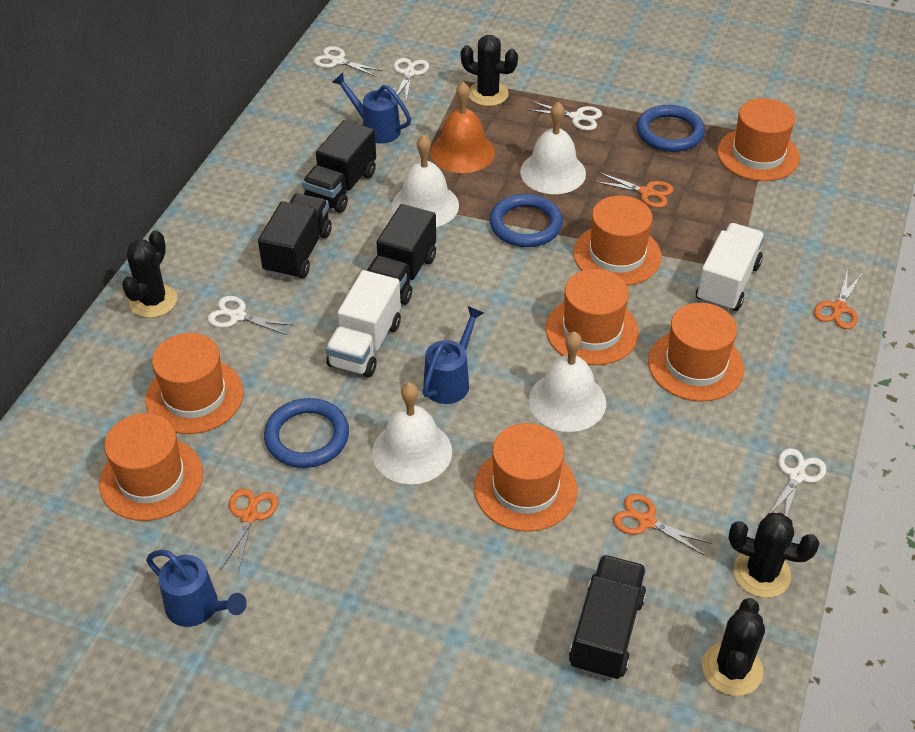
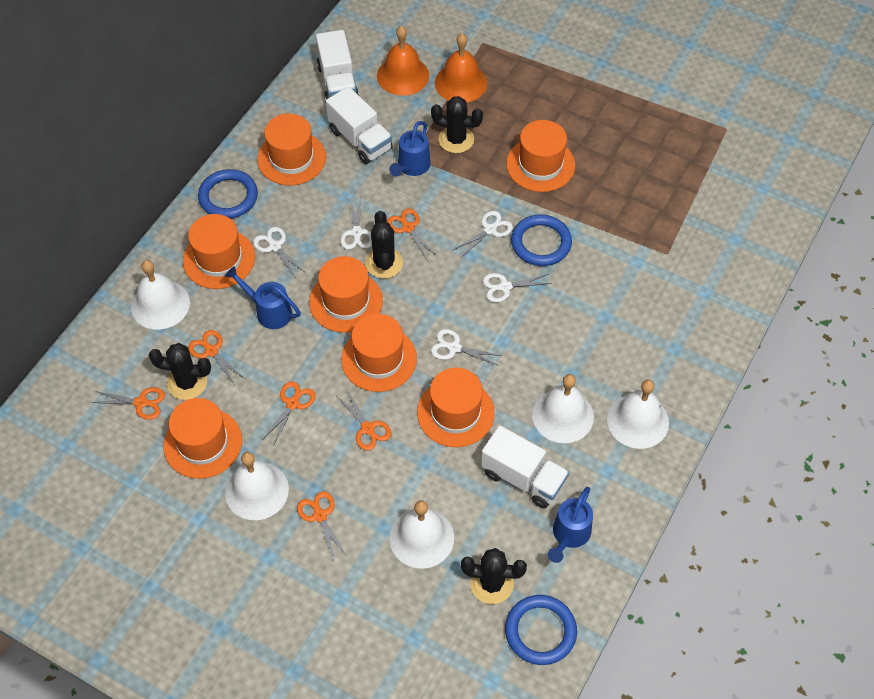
black truck: [258,193,332,280] [302,120,376,213] [367,204,436,305] [569,555,646,680] = 4 -> none = 0
orange bell: [430,82,495,173] = 1 -> [377,26,429,96] [435,33,487,103] = 2
orange scissors: [221,488,278,573] [594,172,674,208] [613,494,712,556] [814,269,862,329] = 4 -> [92,387,165,420] [188,330,244,385] [262,381,316,444] [297,491,346,559] [338,390,392,451] [387,208,438,260] = 6
white bell: [372,382,452,484] [392,135,459,227] [520,102,586,194] [529,331,606,432] = 4 -> [131,260,190,330] [225,452,289,520] [389,500,454,569] [532,374,594,443] [607,379,669,449] = 5
white truck: [326,270,401,377] [696,223,765,311] = 2 -> [316,30,359,102] [326,86,393,164] [481,426,569,508] = 3

